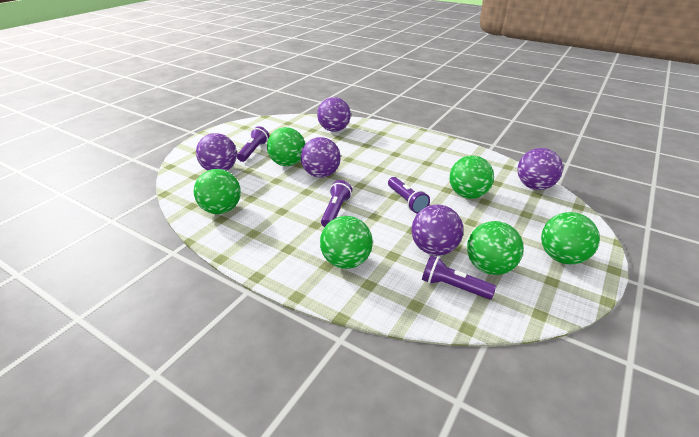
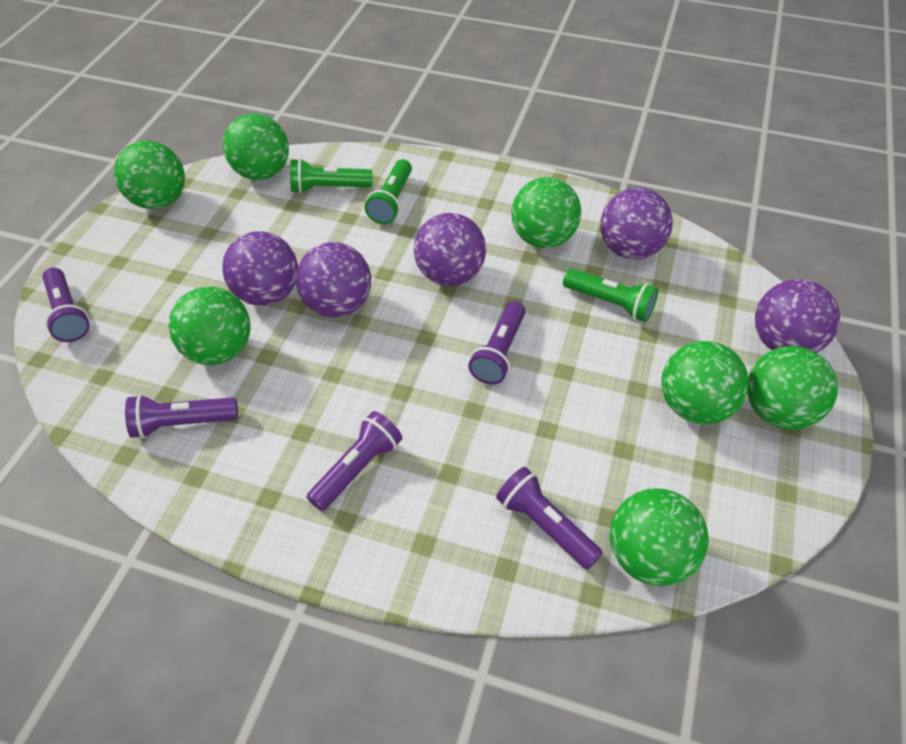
green ball: [194,169,241,214] [267,127,305,166] [320,216,373,269] [450,156,494,199] [467,221,524,275] [541,212,600,264] = 6 -> [114,141,185,209] [168,287,250,365] [223,114,289,180] [511,177,581,248] [610,488,709,586] [661,341,749,424] [747,346,838,430] = 7
green flashlight: none = 0 -> [290,158,372,193] [365,159,412,224] [563,268,659,322] = 3
purple flashlight: [237,126,269,162] [321,180,352,227] [388,177,430,213] [422,255,496,299] = 4 -> [42,268,90,342] [125,394,238,438] [307,411,402,511] [468,301,525,385] [496,467,603,570] = 5

